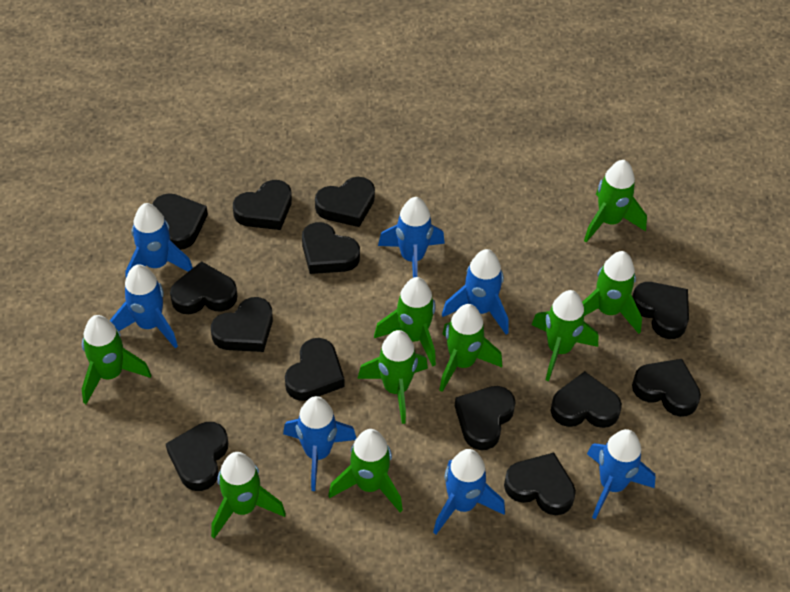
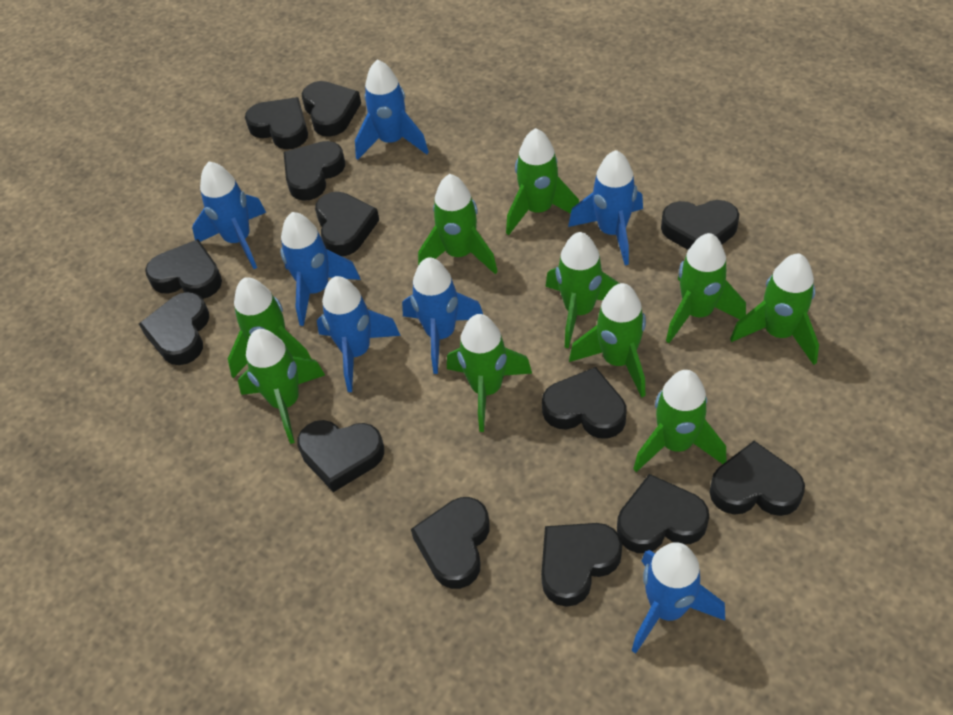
green rocket: [82,315,151,404] [211,452,286,538] [328,429,403,512] [357,330,428,424] [374,277,436,367] [439,304,502,392] [531,290,598,381] [582,251,642,334] [584,160,647,243] = 9 -> [228,277,311,378] [238,329,325,444] [418,174,498,274] [447,314,532,432] [506,128,579,235] [546,232,620,349] [569,283,646,398] [633,370,726,472] [666,233,746,343] [730,254,819,365] = 10

